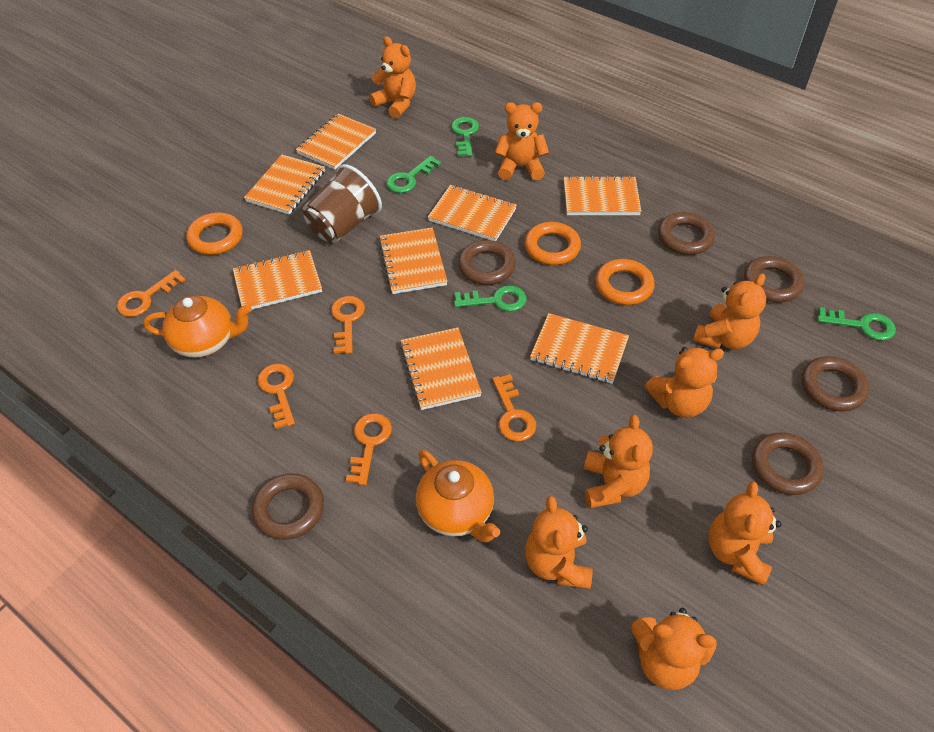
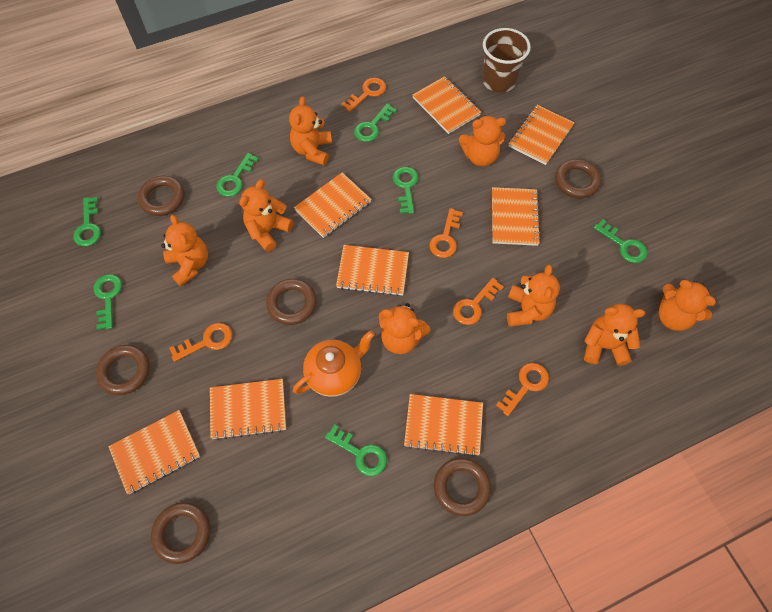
green key: [386,156,441,193] [451,117,479,157] [454,285,526,312] [817,307,896,341] = 4 -> [74,197,101,246] [94,274,122,330] [216,153,259,197] [325,425,387,476] [354,104,397,142] [393,167,419,214] [594,219,647,263] = 7
orange ring: [186,212,243,255] [524,222,581,265] [595,259,655,305] = 3 -> none = 0
orange teapot: [143,295,252,358] [416,450,500,542] = 2 -> [293,330,375,397] = 1

